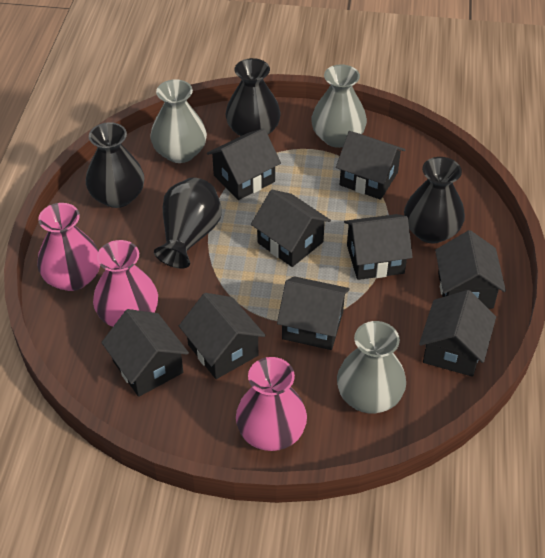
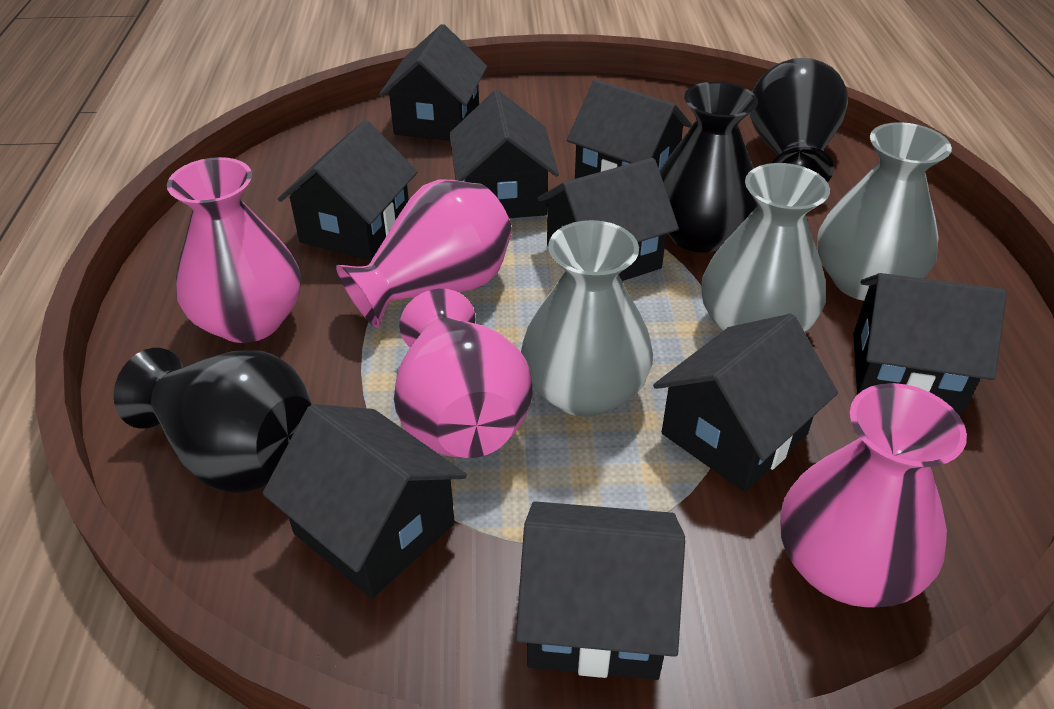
black vase: [86,122,144,208] [154,178,222,269] [226,58,281,136] [404,157,465,243] = 4 -> [114,348,312,493] [660,81,758,253] [749,58,848,182] = 3
pink vase: [37,203,100,291] [93,240,158,327] [236,357,307,451] = 3 -> [167,157,301,343] [336,179,512,328] [394,289,533,458] [780,383,967,608] = 4

